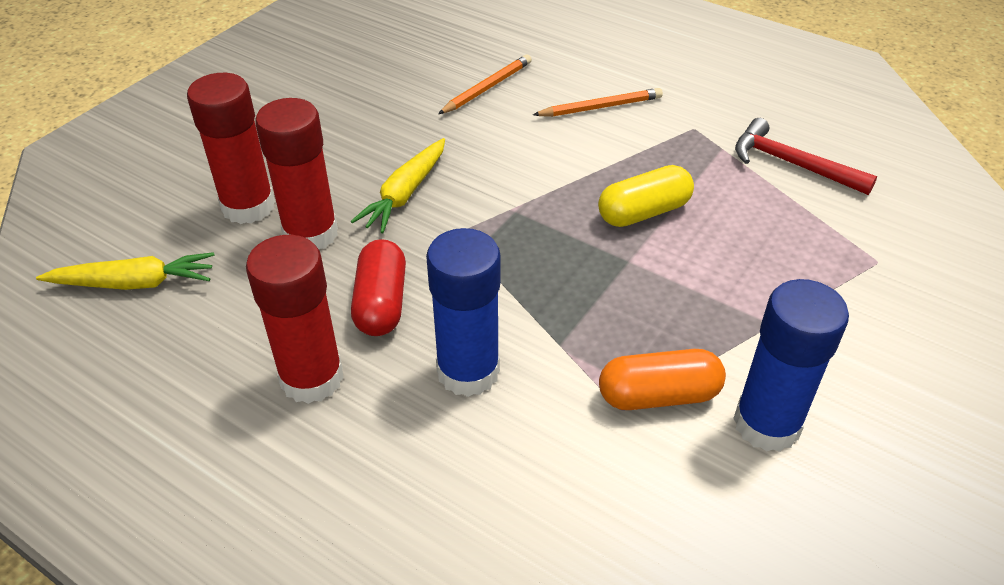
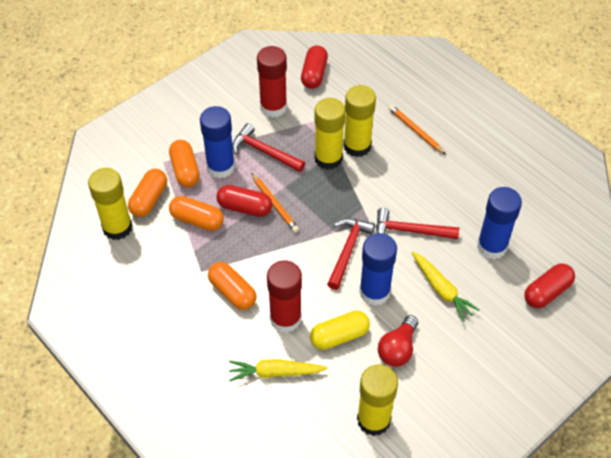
blue glue stick: [426,228,501,397] [733,279,849,452] = 2 -> [200,106,235,178] [359,233,397,306] [477,187,522,259] = 3
orange capsule: [599,349,726,410] = 1 -> [128,169,167,217] [169,140,200,187] [169,196,224,231] [208,262,257,310] = 4
red capsule: [351,239,406,336] = 1 -> [216,185,272,217] [301,45,328,89] [524,263,575,308] = 3
red glue stick: [187,73,275,224] [246,235,344,404] [255,98,338,249] = 3 -> [257,46,287,118] [267,260,302,333] = 2
red hammer: [735,118,877,195] = 1 -> [232,123,305,172] [327,218,375,290] [376,208,459,239] = 3
red light bulb: none = 0 -> [378,315,418,367] = 1
yellow glue stick: none = 0 -> [88,168,133,240] [314,98,346,170] [343,85,376,157] [357,364,398,436] = 4

